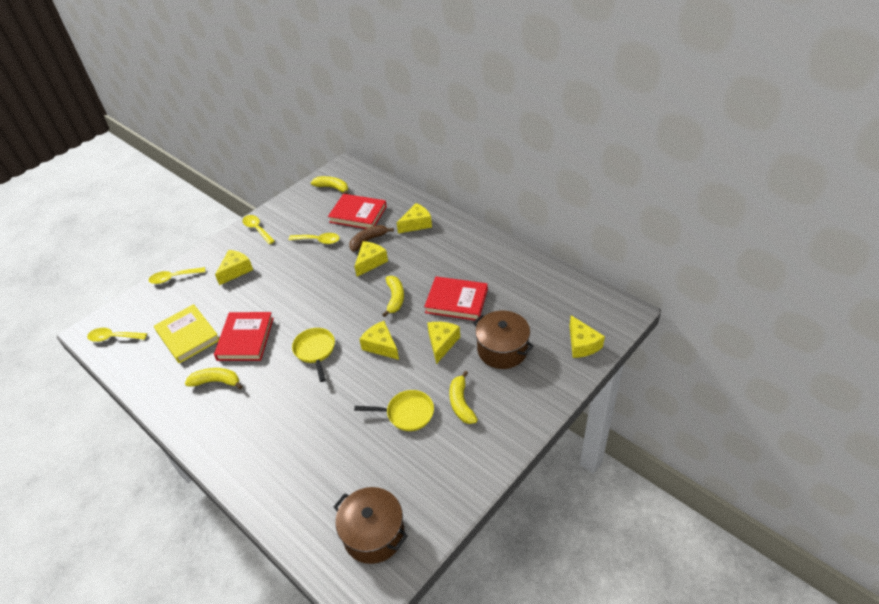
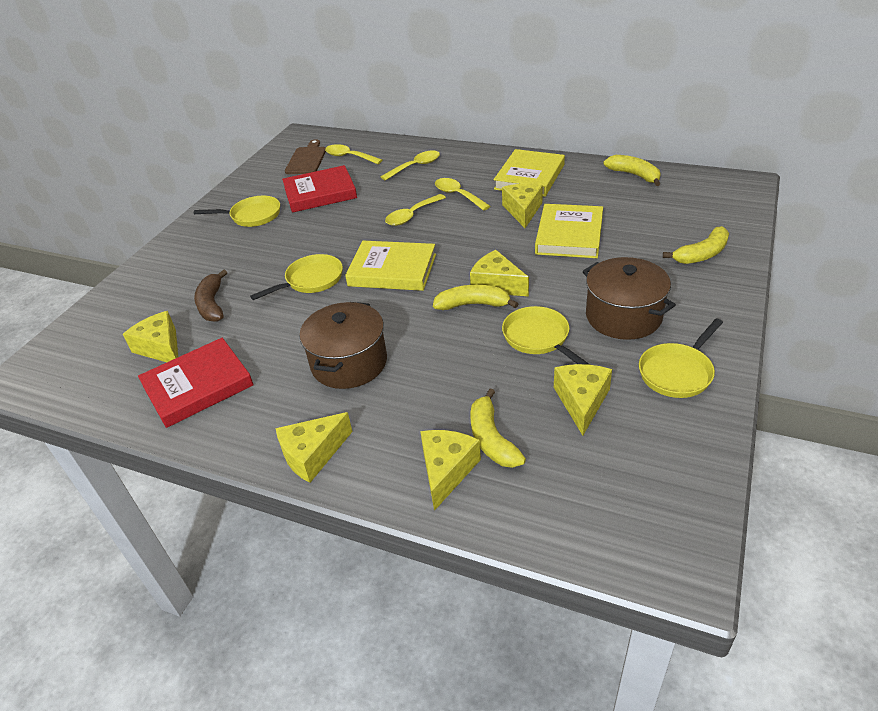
brown cutting board: none = 0 -> [285,139,326,174] = 1
red book: [214,312,274,361] [328,194,387,229] [424,276,488,320] = 3 -> [138,338,254,428] [282,165,357,213] = 2
yellow book: [154,304,219,364] = 1 -> [345,241,436,291] [494,149,565,197] [535,204,603,258] = 3
yellow pan: [292,328,335,382] [354,390,434,431] = 2 -> [194,196,280,227] [250,254,343,300] [502,306,590,365] [639,318,723,398] = 4

